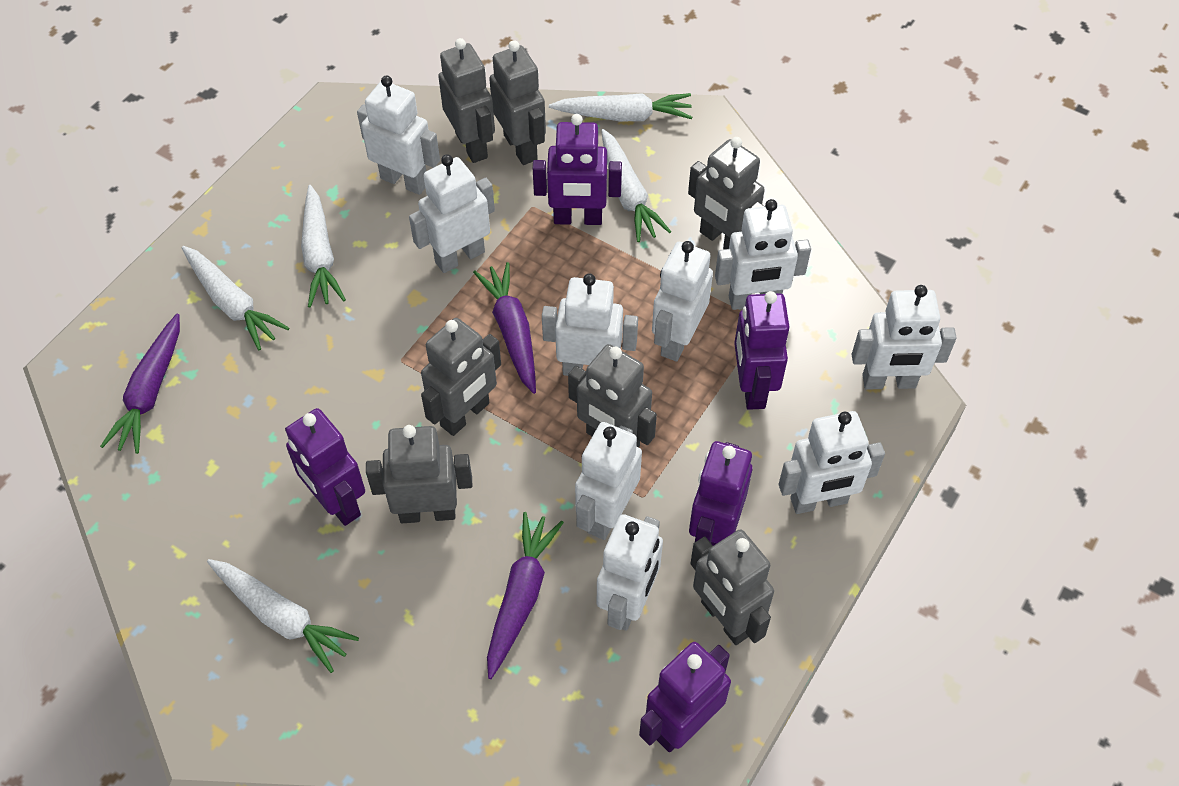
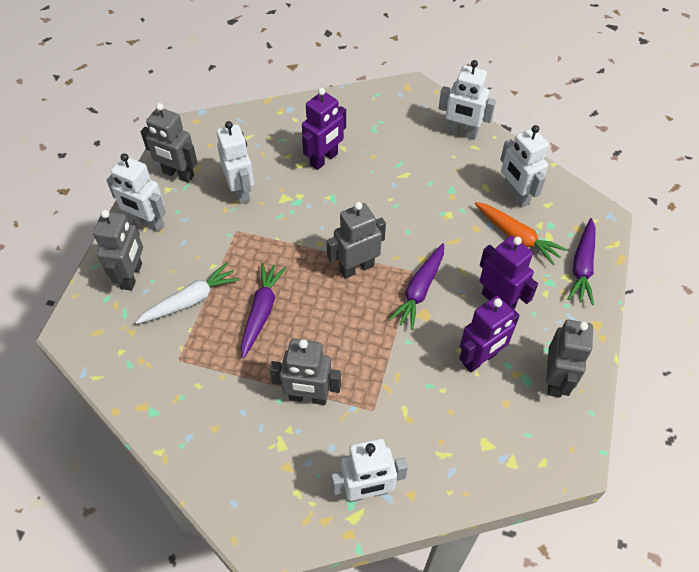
grey robot: [366,425,472,523] [421,318,501,436] [438,38,495,163] [489,40,546,165] [568,344,657,447] [688,137,765,249] [690,529,774,645] = 7 -> [93,210,143,291] [141,103,198,183] [269,339,341,405] [327,202,386,279] [546,320,593,398] = 5
orange carrot: none = 0 -> [475,202,567,265] = 1
purple robot: [285,408,365,526] [533,114,622,225] [639,642,731,752] [689,441,753,546] [734,291,789,410] = 5 -> [302,88,346,170] [459,296,520,372] [480,236,538,310] = 3
white carrot: [182,246,289,350] [207,559,359,673] [301,185,346,308] [549,93,692,121] [601,129,671,242] = 5 -> [135,262,240,324] = 1
white robot: [357,76,440,195] [409,154,495,273] [542,273,638,376] [575,422,642,540] [597,514,663,631] [652,241,713,361] [715,199,811,310] [779,411,885,514] [852,285,957,390] = 9 -> [106,153,166,232] [217,121,254,204] [331,439,408,502] [439,60,496,140] [500,125,549,208] = 5

